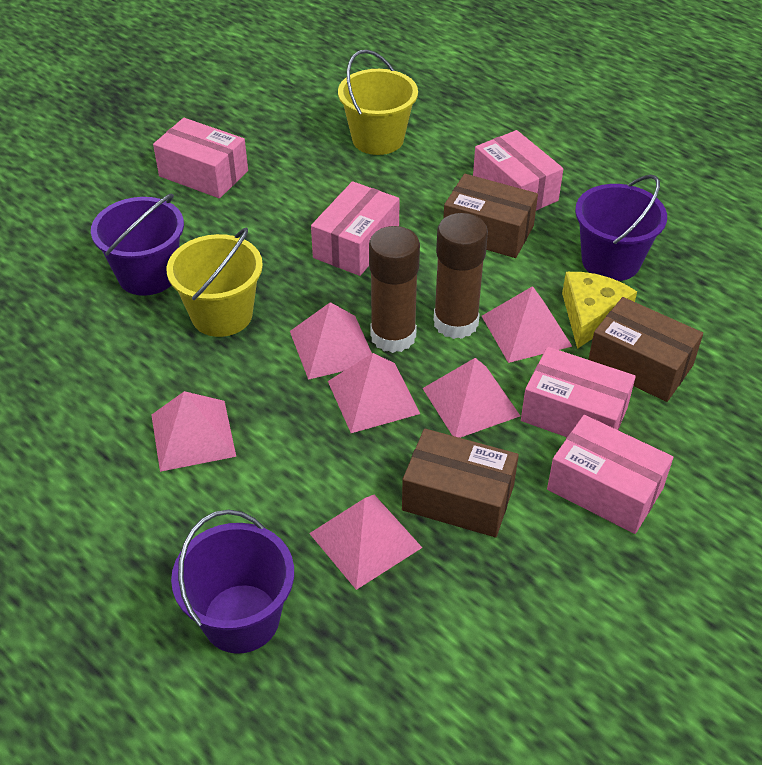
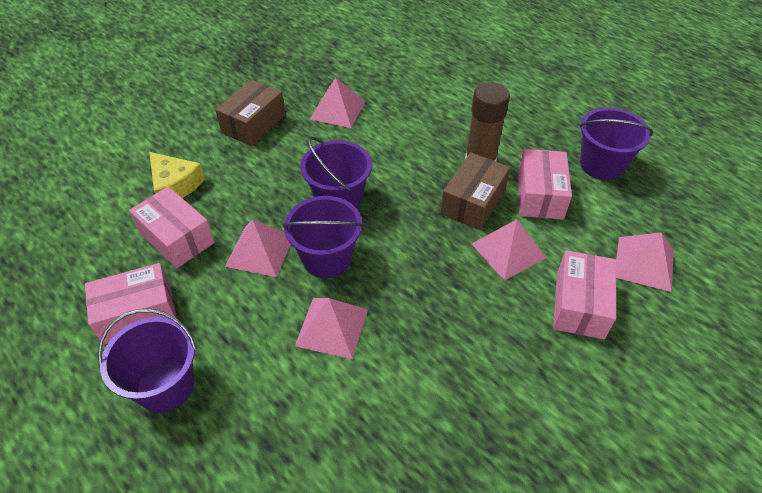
brown box: [402,429,519,537] [443,174,538,258] [588,297,703,402] = 3 -> [215,79,286,146] [441,152,510,230] = 2
brown glue stick: [369,226,420,353] [434,213,488,339] = 2 -> [465,82,510,161] = 1
pink box: [153,118,248,198] [311,181,400,276] [473,130,563,211] [521,347,636,437] [547,415,673,534] = 5 -> [85,263,177,345] [129,186,215,269] [518,149,572,220] [553,250,616,339] = 4
pink pyramid: [151,391,236,472] [290,302,372,380] [309,495,422,590] [328,353,420,433] [422,358,520,438] [482,286,572,363] = 6 -> [225,220,291,277] [295,298,368,359] [310,78,366,128] [472,219,547,281] [616,232,674,292] = 5
purple bucket: [91,193,184,296] [171,510,294,653] [575,175,667,281] = 3 -> [98,309,197,413] [283,196,364,278] [300,137,372,209] [579,107,653,180] = 4
yellow bucket: [167,228,263,337] [338,50,418,155] = 2 -> none = 0

